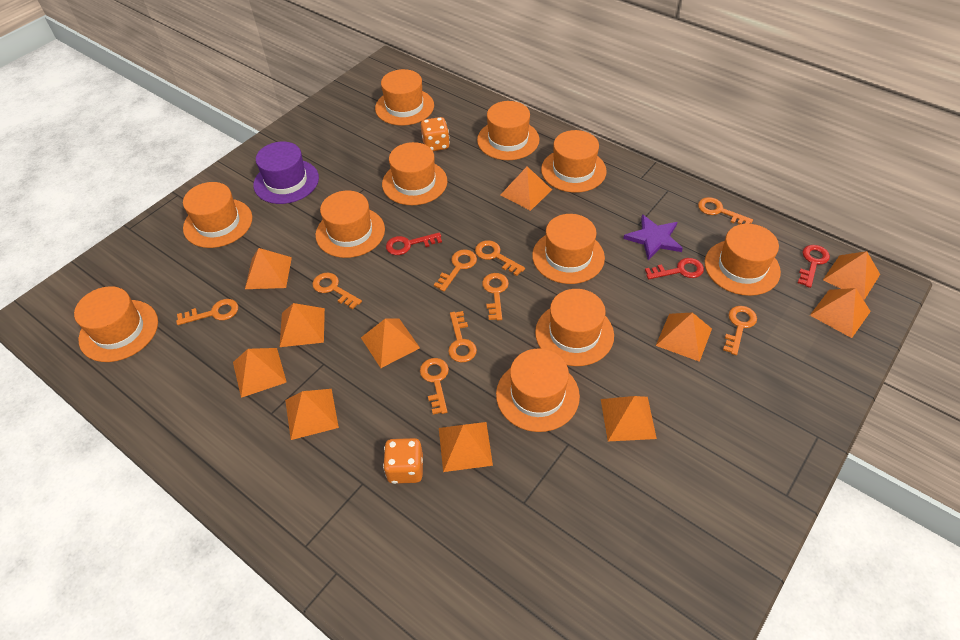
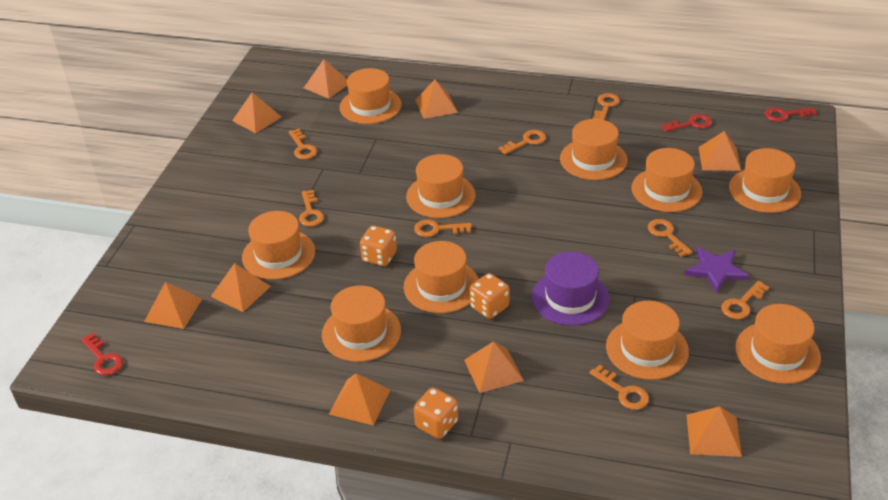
orange dice: [383,438,423,484] [421,117,450,151] = 2 -> [360,226,397,266] [414,388,458,439] [470,273,509,319] = 3
orange hat: [74,286,158,362] [183,182,252,248] [315,191,385,258] [375,69,434,126] [382,142,447,205] [477,101,539,160] [496,349,580,432] [532,214,605,284] [535,289,614,366] [541,130,607,193] [705,224,781,296] = 11 -> [242,211,315,280] [322,285,401,362] [340,68,402,124] [404,241,479,313] [406,154,475,218] [560,119,627,180] [606,301,689,380] [632,148,702,212] [729,148,801,213] [735,304,821,384] = 10
orange key: [176,299,238,325] [312,273,362,310] [420,358,449,414] [434,250,477,291] [448,311,477,363] [475,240,525,276] [482,273,509,320] [698,197,753,224] [723,306,757,355] = 9 -> [289,129,317,159] [299,190,324,227] [414,219,472,237] [499,130,546,155] [589,364,649,410] [593,93,620,120] [648,219,692,257] [721,281,769,319] = 8
orange pyramid: [233,348,287,398] [245,248,292,289] [280,303,325,347] [285,389,339,440] [361,319,420,368] [439,422,493,472] [501,166,552,211] [601,396,657,441] [656,312,712,362] [810,288,871,338] [823,251,880,300] = 11 -> [144,282,202,329] [211,263,271,312] [232,93,281,133] [304,59,347,99] [329,374,390,425] [415,80,458,119] [464,341,524,393] [687,406,742,457] [698,131,741,171] = 9

